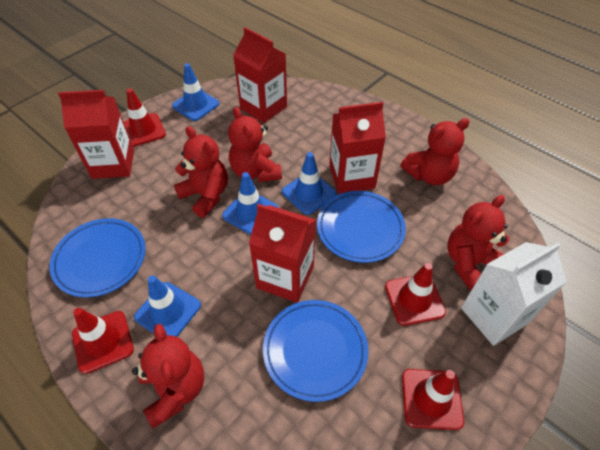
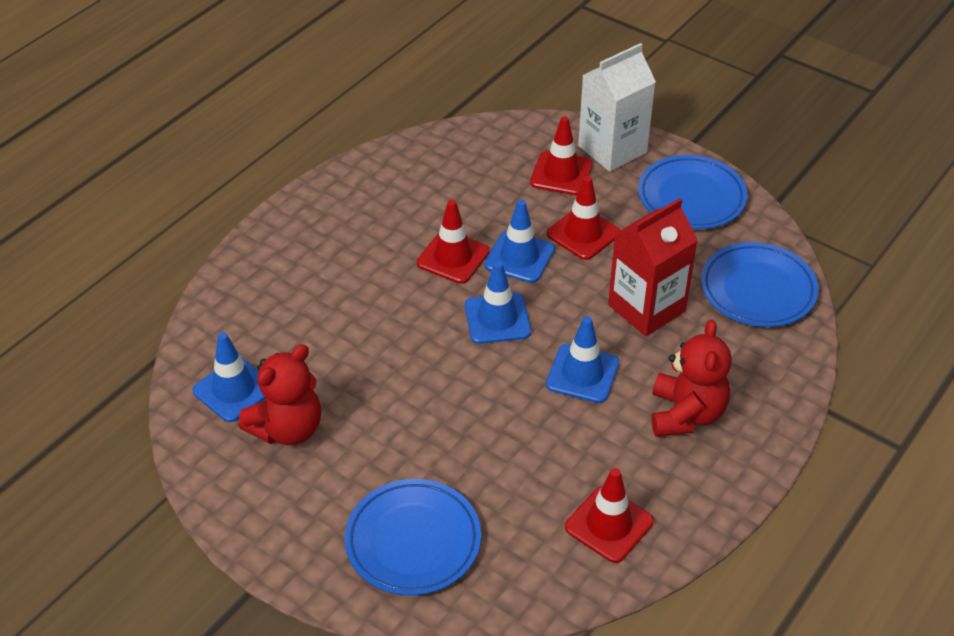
red carton: [58,90,134,179] [233,27,287,123] [249,204,316,303] [329,102,386,194] = 4 -> [608,198,698,336] = 1
red teddy bear: [132,324,204,428] [174,126,228,218] [228,107,282,182] [401,118,470,185] [447,195,510,291] = 5 -> [238,344,321,445] [651,320,732,437] = 2

